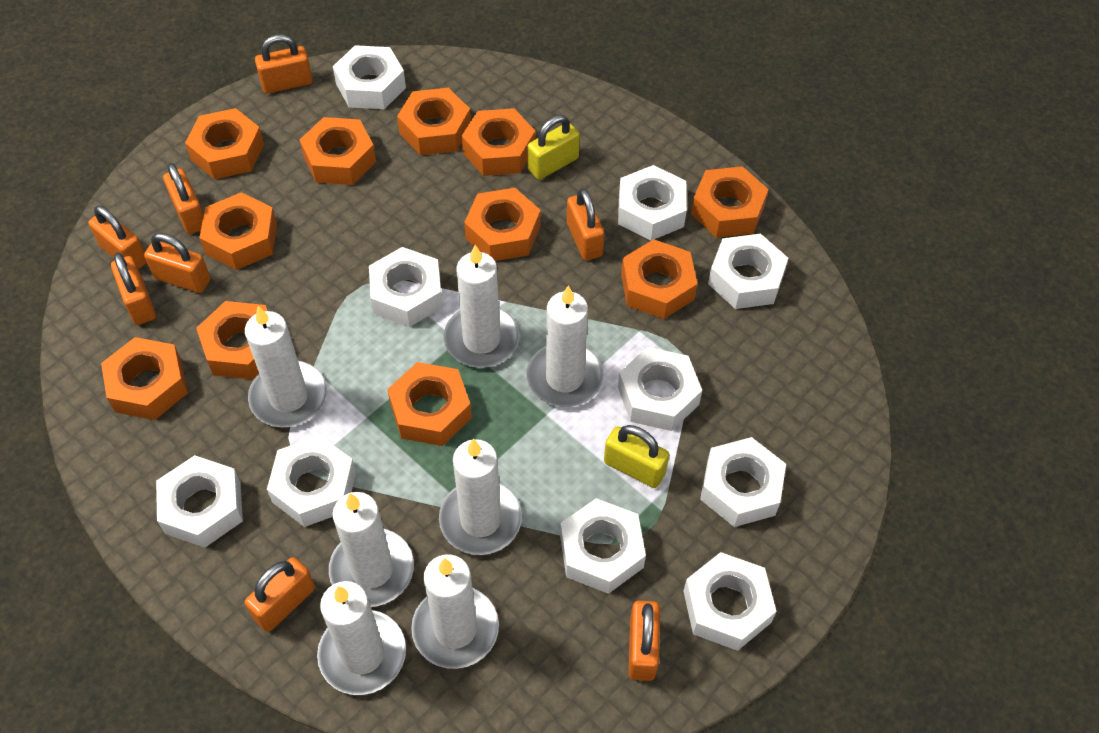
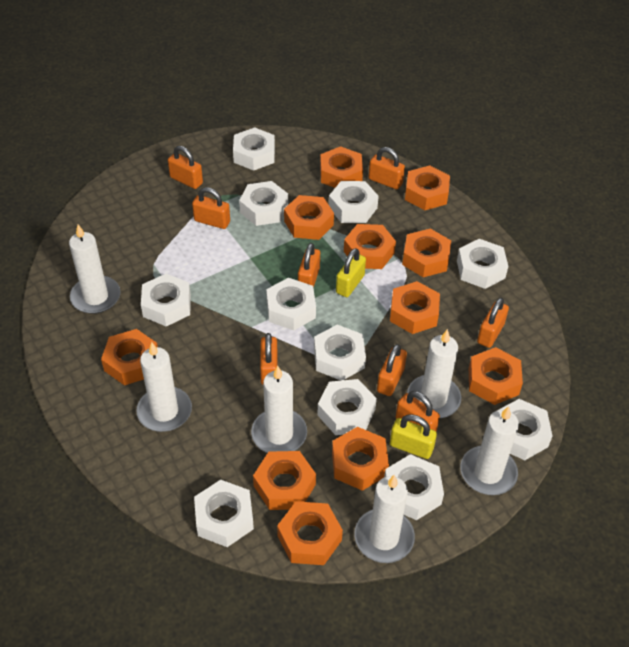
white candle: [245,306,327,427] [317,581,406,695] [329,492,414,607] [411,554,499,669] [439,439,522,555] [444,245,519,368] [527,286,604,407] = 7 -> [69,225,121,314] [136,342,192,432] [251,366,307,453] [354,475,415,563] [407,329,461,418] [460,406,519,495] = 6
white nut: [156,455,243,548] [267,435,356,527] [333,45,406,109] [369,247,443,327] [560,498,646,594] [618,165,687,241] [618,347,702,431] [683,552,776,651] [700,437,786,527] [708,234,788,309] = 10 -> [141,274,191,326] [194,480,254,547] [233,127,275,171] [239,181,288,226] [266,278,316,330] [314,325,366,381] [317,379,377,435] [329,181,379,223] [384,454,444,520] [457,239,508,289] [499,399,552,460] = 11

